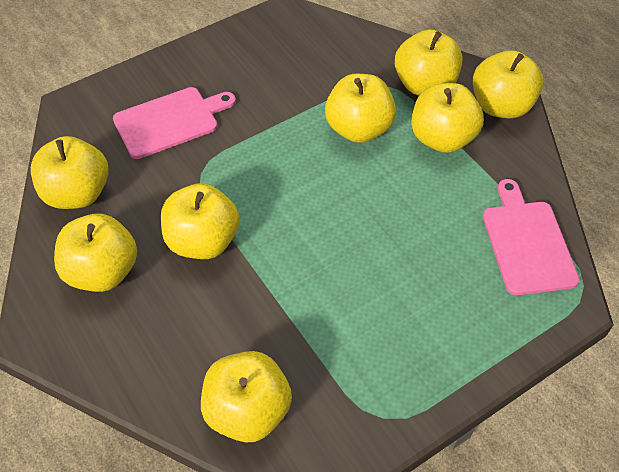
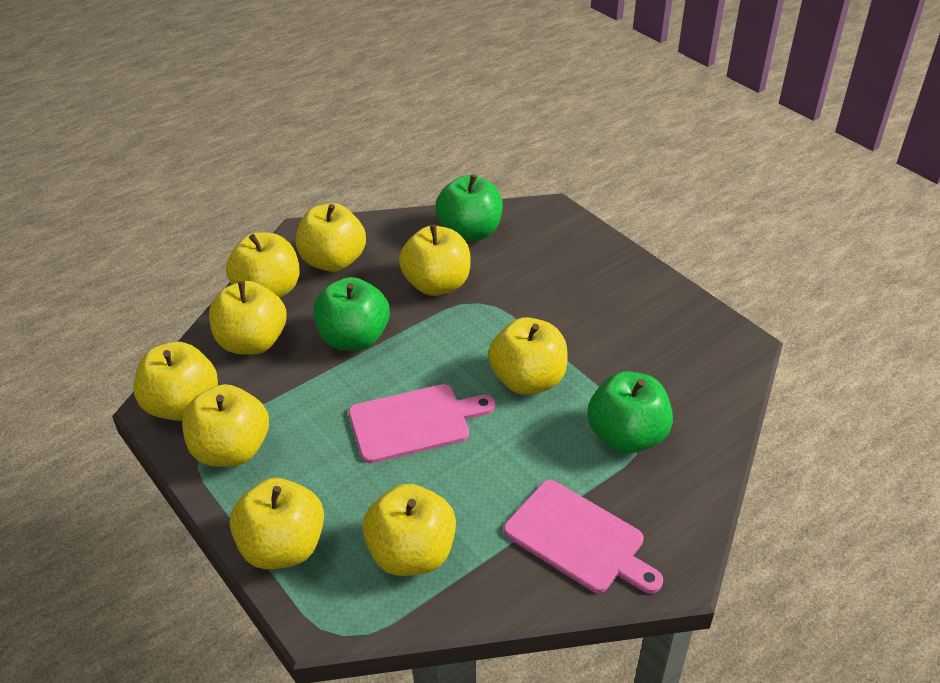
green apple: none = 0 -> [313,277,390,351] [435,174,503,242] [587,371,673,453] = 3
yellow apple: [31,136,109,209] [54,214,137,292] [161,183,239,259] [201,351,292,442] [325,74,396,143] [395,29,463,96] [411,83,484,153] [472,50,543,118] = 8 -> [134,342,218,421] [182,384,269,467] [209,281,287,355] [226,232,300,298] [230,478,324,569] [296,203,366,272] [362,484,456,576] [399,225,471,296] [488,317,568,395] = 9

